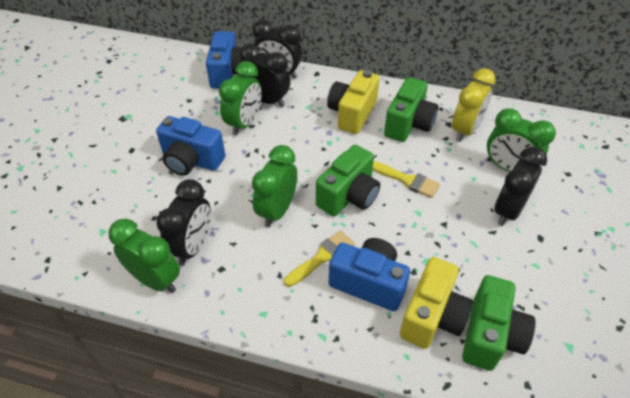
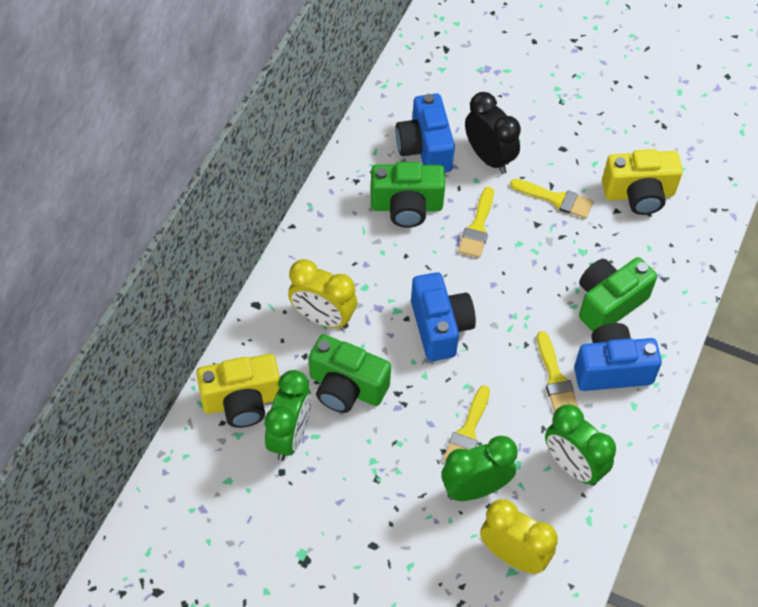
black clock: [156,179,211,266] [239,43,290,107] [252,20,302,79] [494,146,547,226] = 4 -> [465,92,521,174] = 1
green clock: [109,218,180,293] [219,61,262,136] [252,145,297,228] [487,108,556,172] = 4 -> [265,370,311,461] [441,436,518,501] [545,404,616,486] = 3
yellow brush: [284,230,355,287] [373,161,440,198] = 2 -> [443,385,490,461] [458,187,494,258] [510,179,593,219] [537,331,578,412] = 4
yellow clock: [452,68,496,142] = 1 -> [288,259,357,329] [480,499,558,574] = 2

